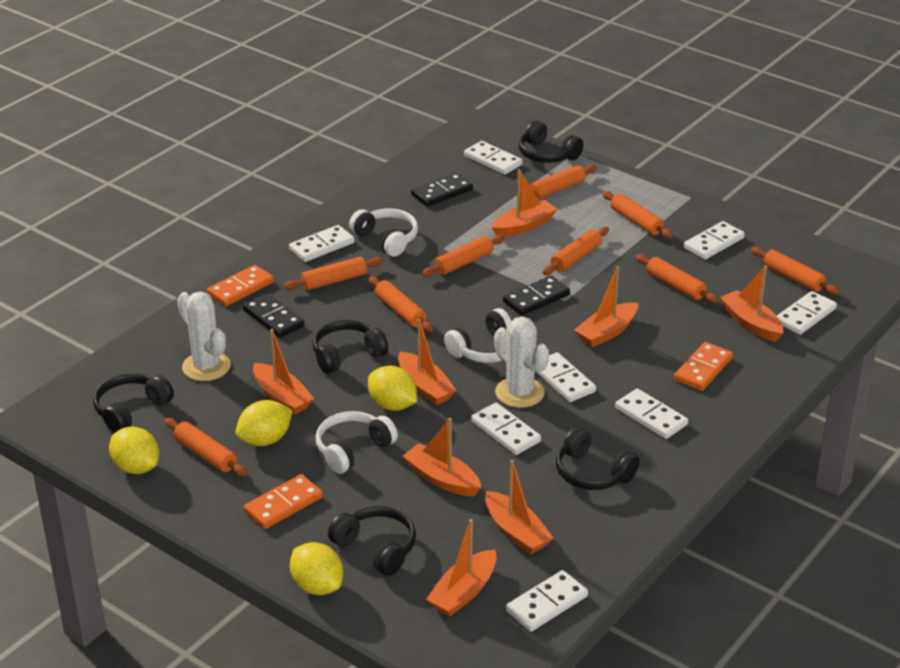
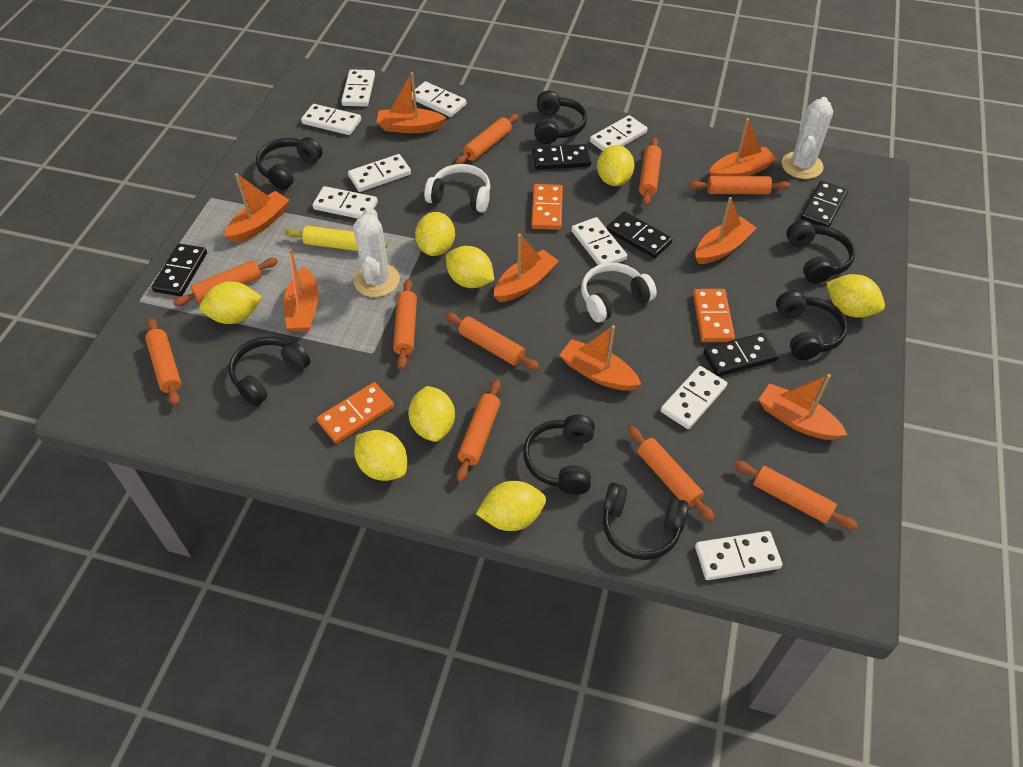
black domino: [243,293,304,338] [411,173,473,207] [503,276,570,316] = 3 -> [152,244,207,296] [532,144,591,170] [607,211,673,258] [703,333,779,377] [800,180,848,227] = 5
black headphones: [93,373,174,433] [313,320,388,373] [328,506,416,576] [519,121,583,163] [556,427,640,490] = 5 -> [229,337,311,407] [256,137,323,190] [523,415,595,495] [534,90,587,144] [603,483,689,560] [776,291,848,360] [786,220,855,284] = 7
orange rolling pin: [164,418,247,476] [284,257,383,290] [369,276,433,332] [422,235,505,277] [530,165,597,199] [543,227,609,275] [602,191,673,238] [635,254,719,303] [751,247,839,295] = 9 -> [145,318,181,406] [173,258,278,306] [393,279,417,369] [445,313,540,370] [455,114,519,164] [457,380,501,482] [628,426,715,522] [639,138,661,206] [689,176,790,194] [734,461,858,530] = 10
white domino: [289,225,354,262] [464,141,523,175] [471,403,541,455] [506,570,588,632] [536,352,596,402] [615,388,688,439] [684,221,745,259] [777,291,837,335] = 8 -> [301,104,361,135] [313,186,378,219] [341,69,375,107] [348,154,411,192] [412,82,466,117] [571,217,627,265] [590,115,647,151] [661,366,727,429] [695,531,782,580] = 9
white headphones: [316,411,398,474] [349,208,418,257] [444,308,512,363] = 3 -> [424,164,490,213] [581,263,657,323] = 2
yellow lemon: [109,427,159,474] [235,400,293,446] [290,542,343,595] [368,366,417,411] = 4 -> [200,281,262,324] [354,430,407,481] [408,386,455,442] [415,212,455,256] [446,246,494,288] [476,481,546,531] [597,145,635,186] [826,274,885,318] = 8
yellow rolling pin: none = 0 -> [285,226,388,251] = 1

